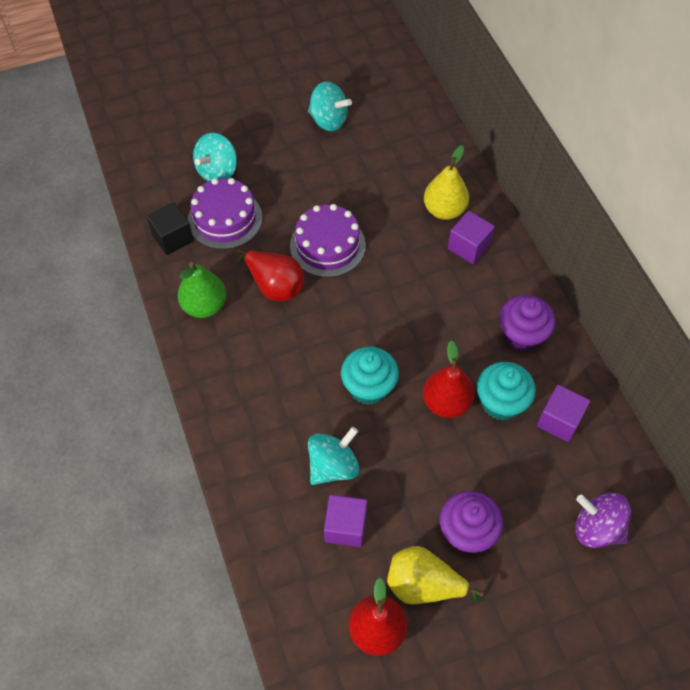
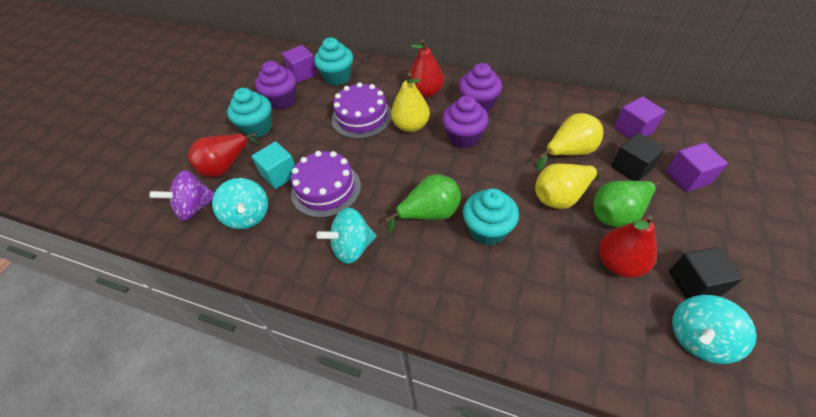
black cube: [147,202,194,255] = 1 -> [611,133,666,181] [669,247,743,299] = 2
green pear: [178,262,226,318] = 1 -> [386,174,461,233] [593,181,660,228] = 2
purple cupcake: [440,491,503,553] [499,295,556,352] = 2 -> [255,61,296,110] [442,96,489,149] [459,63,502,112] = 3
turquoise cube: none = 0 -> [252,141,295,189] = 1
turquoise cupcake: [341,346,399,405] [477,362,536,421] = 2 -> [227,88,272,138] [314,38,353,86] [463,188,519,246] = 3
yellow pear: [387,546,484,604] [424,145,469,220] = 2 -> [391,73,430,132] [535,163,603,209] [536,113,603,171] = 3

